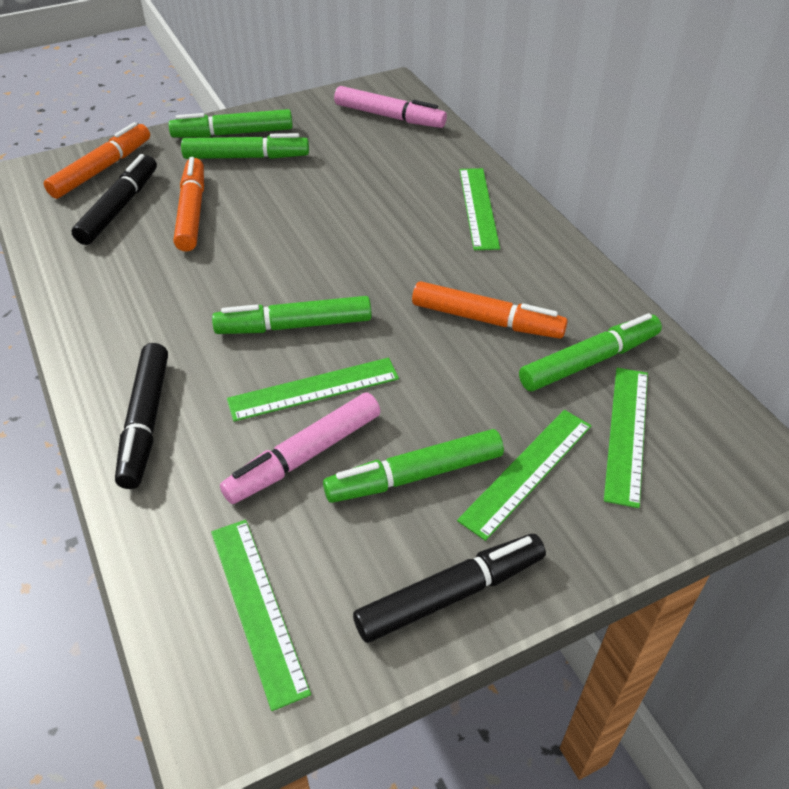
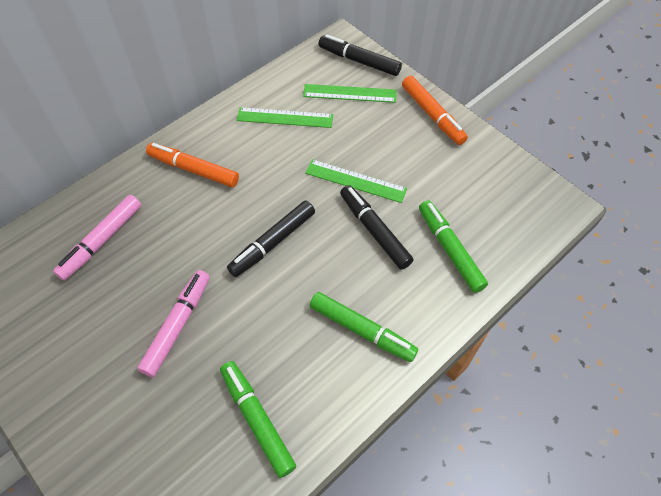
green marker: [169,109,293,138] [181,133,309,159] [212,296,372,334] [323,429,504,503] [519,313,662,392] = 5 -> [220,361,296,478] [310,292,418,362] [419,200,488,293] = 3
green ruler: [211,520,311,711] [227,358,399,422] [457,410,591,541] [459,168,500,250] [604,368,648,508] = 5 -> [237,107,333,128] [303,84,397,103] [305,159,407,203] = 3
orange marker: [44,122,150,199] [174,157,204,251] [412,281,568,339] = 3 -> [146,143,239,187] [402,76,468,145] = 2

